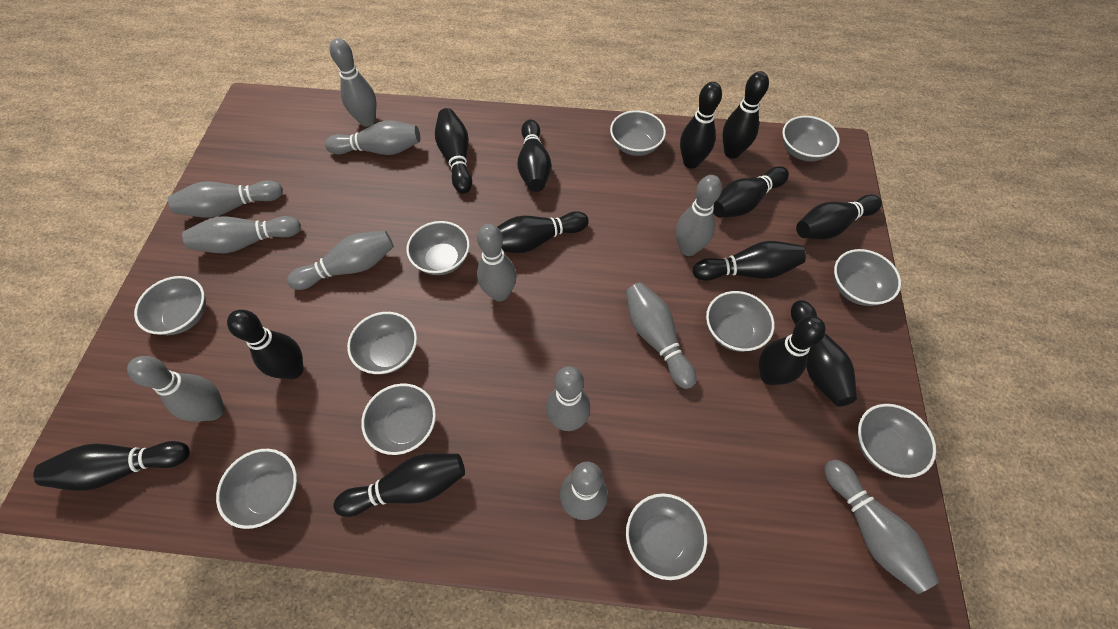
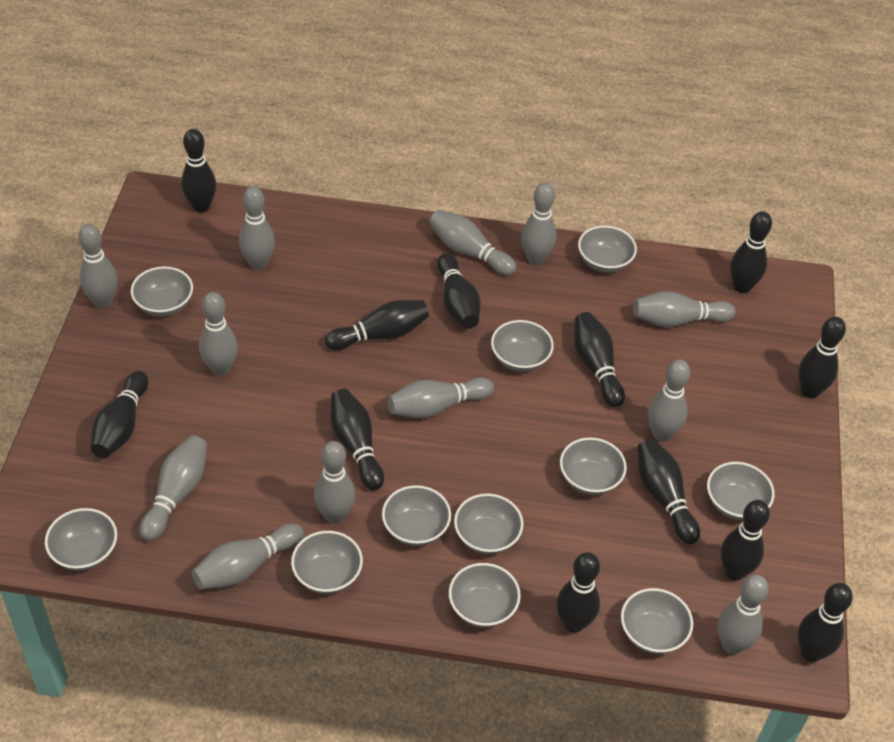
black bowling pin: [33,441,190,491] [227,310,303,379] [333,453,465,517] [435,108,472,194] [497,211,589,253] [517,119,551,192] [680,82,722,168] [693,241,806,281] [713,166,789,218] [722,71,769,159] [759,316,826,385] [791,300,857,406] [796,194,882,239] = 13 -> [91,371,149,458] [181,129,216,213] [325,300,429,350] [331,389,384,491] [437,253,481,329] [556,552,600,633] [574,312,625,408] [637,439,700,544] [721,500,770,580] [730,211,772,293] [798,583,853,662] [799,317,846,398] = 12

